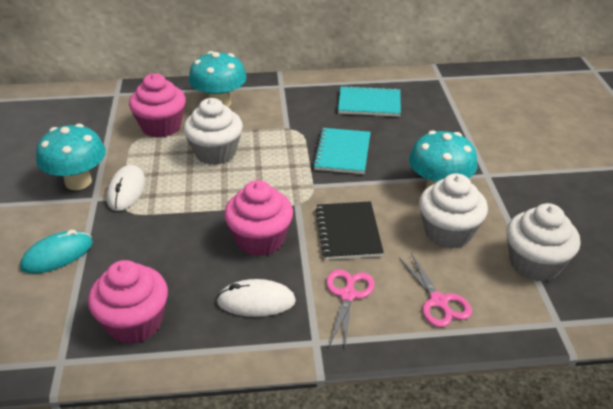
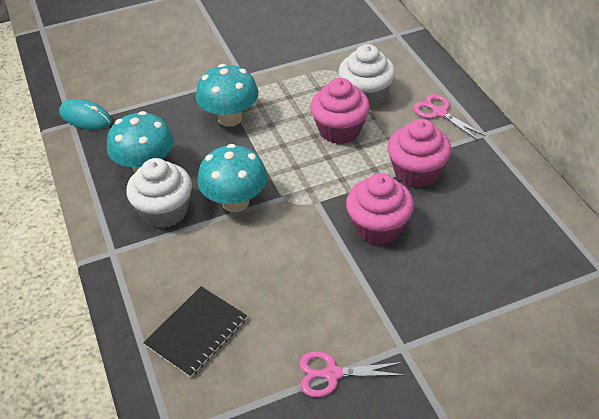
turquoise notebook: [313,128,371,174] [338,86,401,117] = 2 -> none = 0
white cupcake: [183,98,243,165] [419,173,488,249] [506,203,580,282] = 3 -> [126,158,192,228] [338,44,396,108] = 2
white mouse: [106,165,145,211] [216,279,296,317] = 2 -> none = 0

